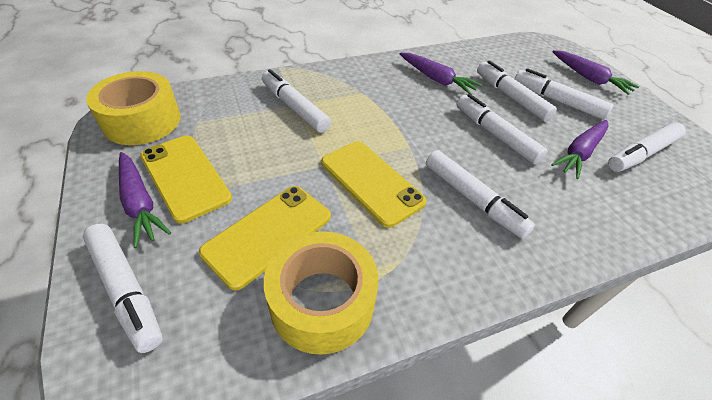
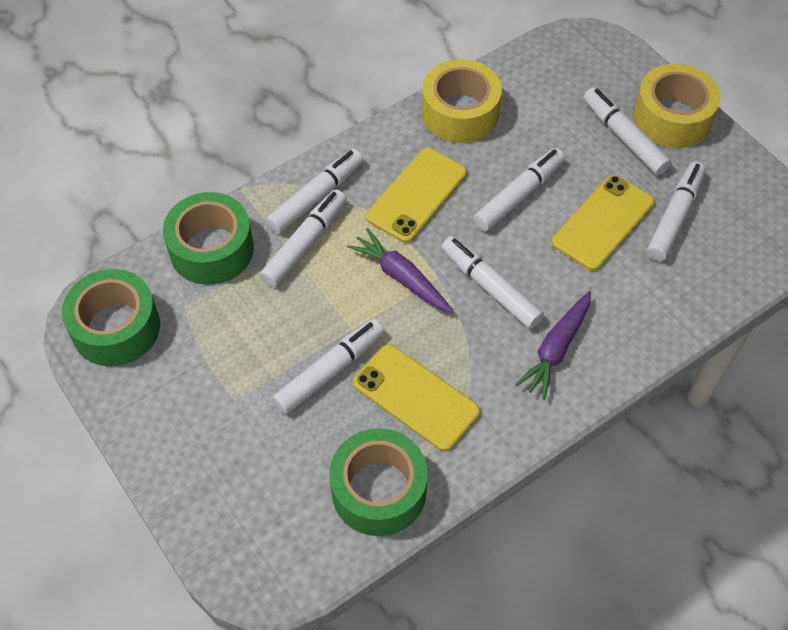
green tape: none = 0 -> [62,269,160,366] [163,192,254,285] [329,428,428,536] = 3
purple carrot: [119,152,171,248] [400,53,482,94] [551,120,609,179] [552,50,639,95] = 4 -> [347,228,453,313] [515,291,591,400] = 2

